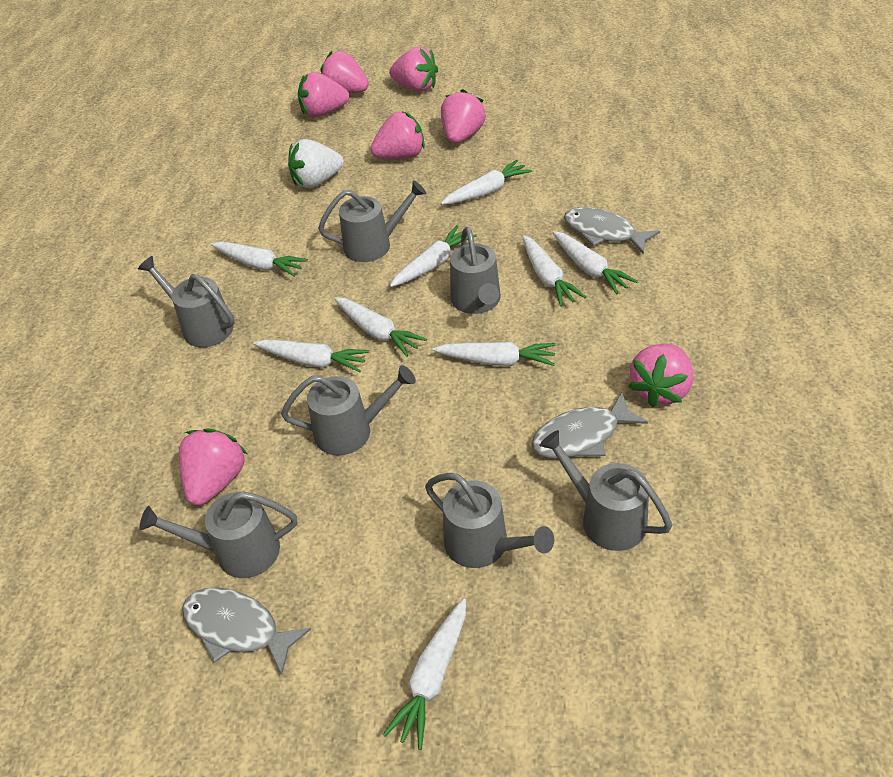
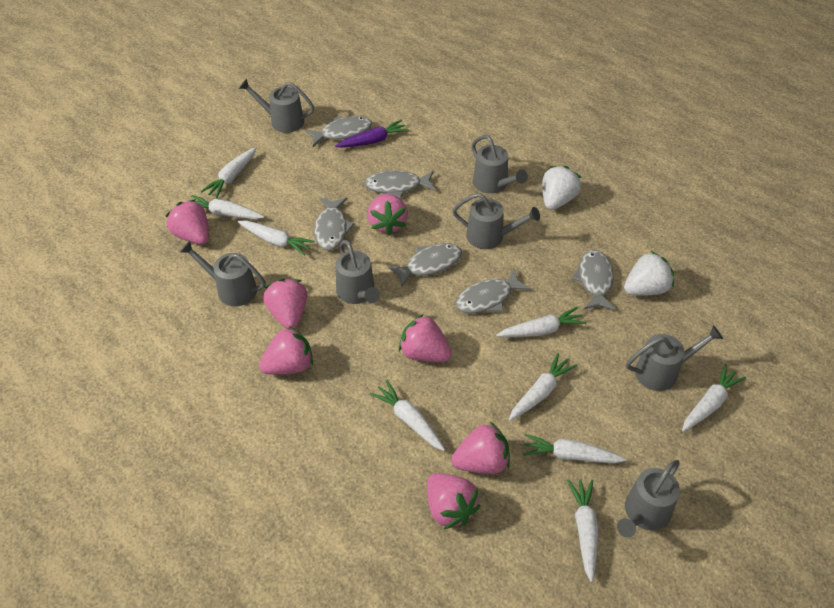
grey fish: [182,587,311,675] [532,392,648,458] [564,207,660,255] = 3 -> [305,116,372,147] [314,198,355,250] [364,170,436,199] [387,243,462,287] [455,269,531,313] [572,250,616,311] = 6
purple carrot: none = 0 -> [335,120,409,147] = 1
white strawberry: [288,139,344,188] = 1 -> [542,166,581,210] [624,251,674,296] = 2

